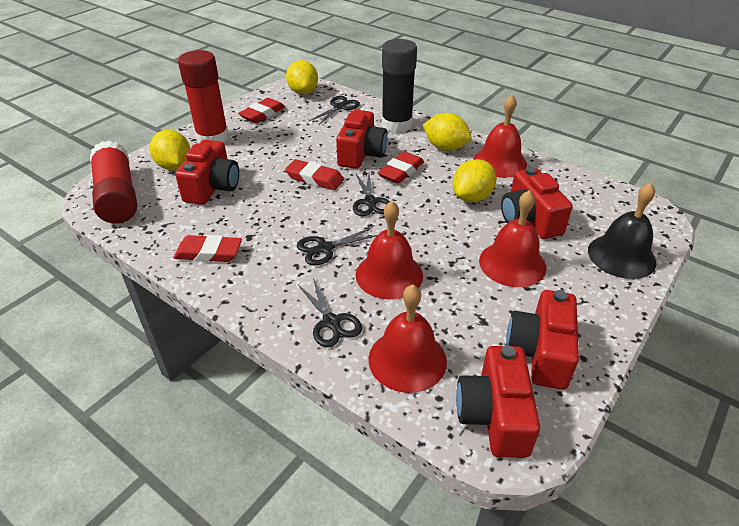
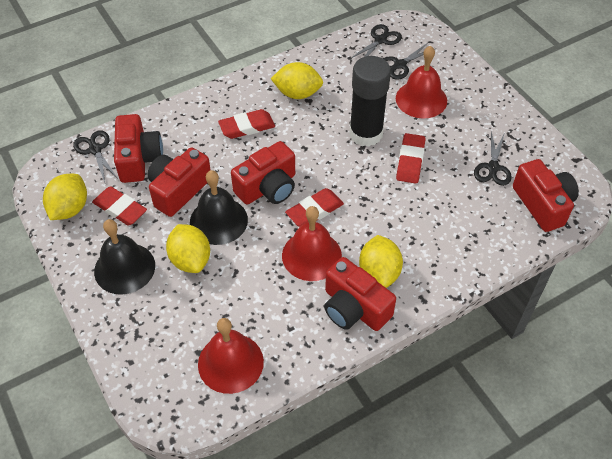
black bell: [588,183,656,279] = 1 -> [94,219,155,295] [190,170,248,245] = 2
red bell: [356,201,423,299] [369,285,447,393] [473,95,527,178] [479,190,546,287] = 4 -> [198,318,264,394] [282,206,342,281] [396,46,447,118] = 3
red glue stick: [90,141,137,224] [178,50,229,143] = 2 -> none = 0

